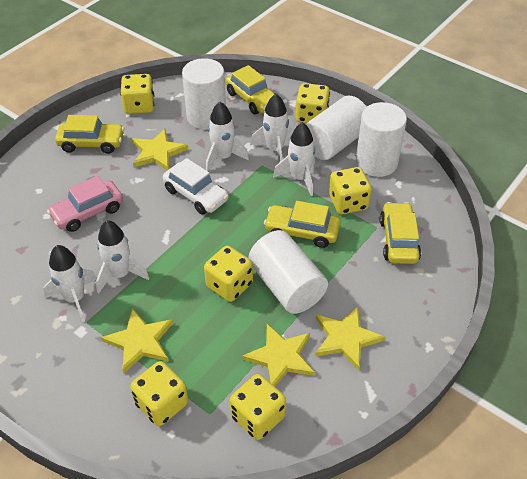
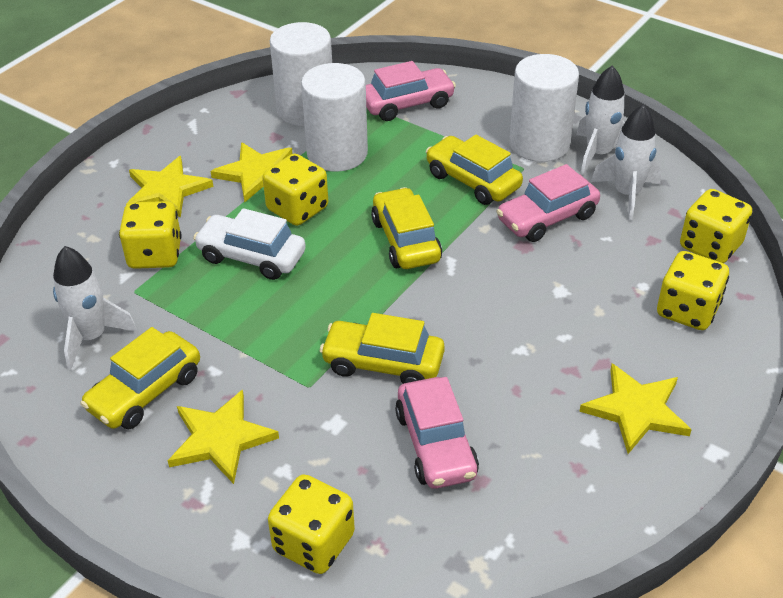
pink car: [47,176,123,232] = 1 -> [366,61,456,121] [395,377,479,489] [496,164,600,242] = 3
white cylinder: [182,58,226,130] [248,230,328,314] [306,96,366,160] [356,102,407,177] = 4 -> [270,22,332,126] [301,63,368,172] [509,54,579,162] = 3
white rocket: [43,245,97,322] [96,220,149,294] [206,102,249,171] [251,94,293,162] [273,122,315,196] = 5 -> [53,246,137,370] [576,65,625,175] [591,104,661,220] = 3
yellow dice: [120,74,154,114] [130,361,188,426] [204,246,253,302] [230,374,286,440] [296,83,330,123] [329,167,371,214] = 6 -> [119,201,182,269] [262,154,328,226] [268,474,355,574] [657,251,729,330] [680,189,752,263] = 5

